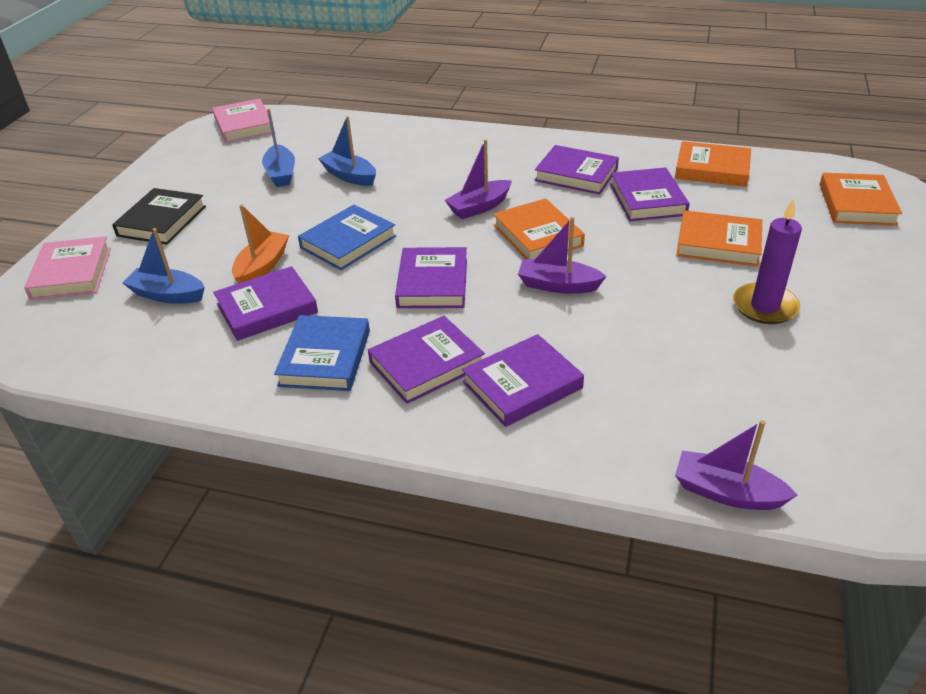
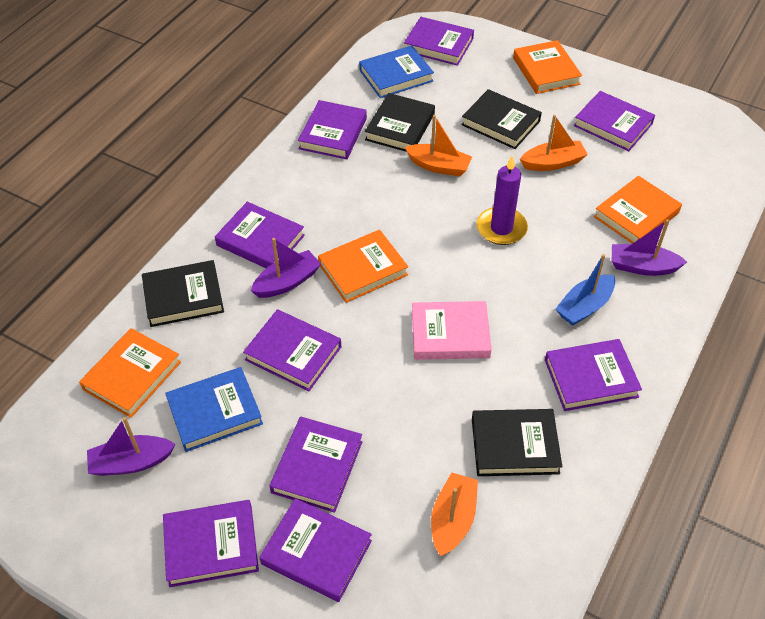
black book: [112,188,206,245] = 1 -> [142,260,224,327] [365,93,435,152] [461,89,542,149] [472,409,562,476] = 4
blue boat: [123,228,205,304] [262,109,295,187] [318,116,376,186] = 3 -> [555,254,615,326] = 1
orange boat: [232,204,289,283] = 1 -> [405,115,472,177] [431,472,478,556] [520,115,588,171] = 3
pink book: [24,236,111,300] [212,98,275,143] = 2 -> [412,301,492,360] = 1
purple book: [213,266,318,341] [368,316,485,404] [395,247,467,308] [462,334,584,427] [534,145,619,195] [610,167,690,221] = 6 -> [163,500,259,587] [215,202,305,268] [243,309,341,391] [259,498,372,602] [270,417,362,513] [298,100,367,159] [404,17,474,66] [545,339,642,411] [574,91,655,151] = 9

